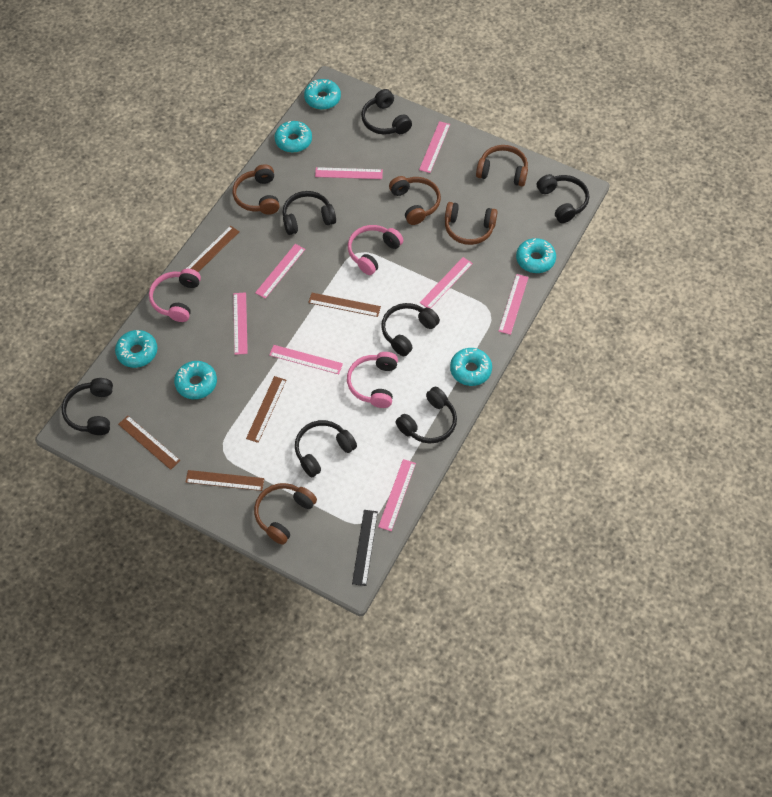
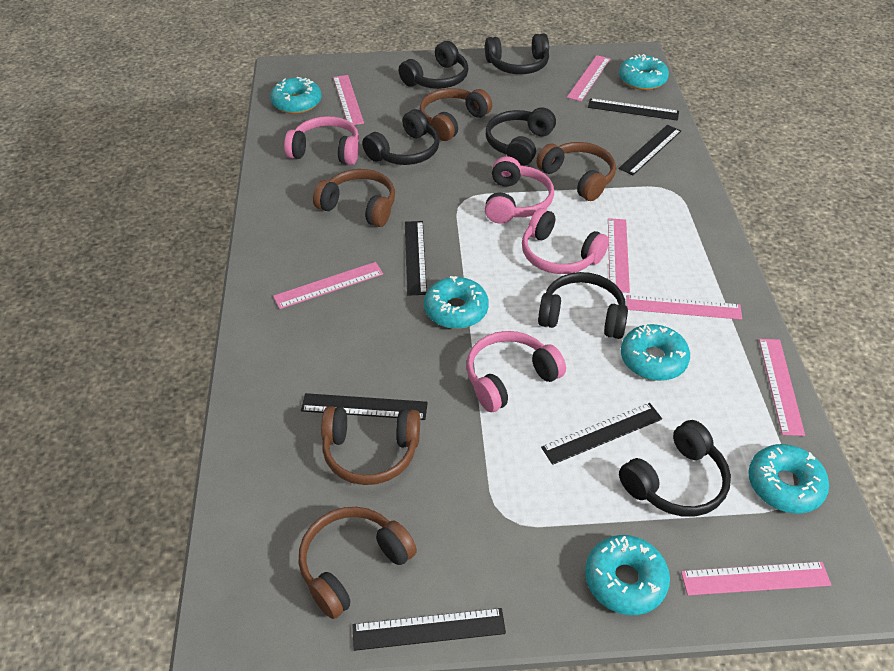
black headphones: [62,378,113,435] [282,191,336,235] [295,420,357,477] [361,89,412,135] [381,303,440,356] [396,387,457,444] [537,174,589,223] = 7 -> [362,109,440,165] [399,41,469,89] [485,33,549,74] [486,107,556,166] [538,272,628,339] [619,420,731,517] = 6
black ruler: [352,510,378,586] = 1 -> [301,393,428,420] [352,608,506,651] [405,221,427,296] [541,403,662,465] [588,98,679,121] [618,125,681,175] = 6
brown ruler: [118,416,181,470] [185,470,264,491] [186,226,240,272] [246,376,286,443] [308,293,381,317] = 5 -> none = 0
pink headphones: [149,269,201,322] [347,352,398,408] [348,225,403,275] = 3 -> [284,116,359,165] [466,331,566,412] [485,156,554,224] [522,208,609,274] = 4
pink ruler: [233,292,248,355] [255,244,305,299] [269,345,343,374] [315,167,383,179] [378,459,416,531] [419,121,450,173] [420,257,473,309] [498,274,529,335] = 8 -> [273,262,383,309] [333,75,364,125] [567,55,610,101] [608,218,630,293] [626,295,742,320] [681,562,831,595] [759,339,805,436] = 7

